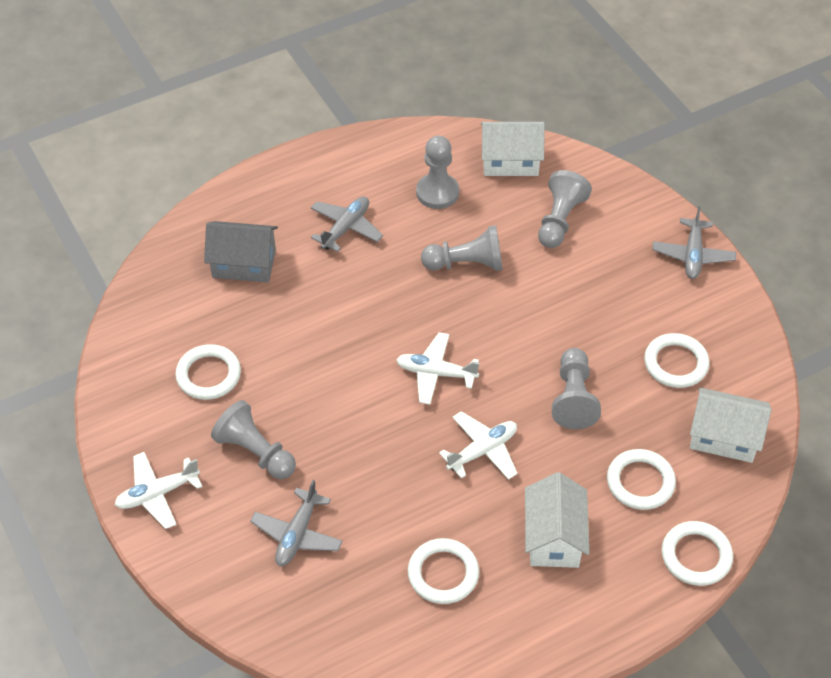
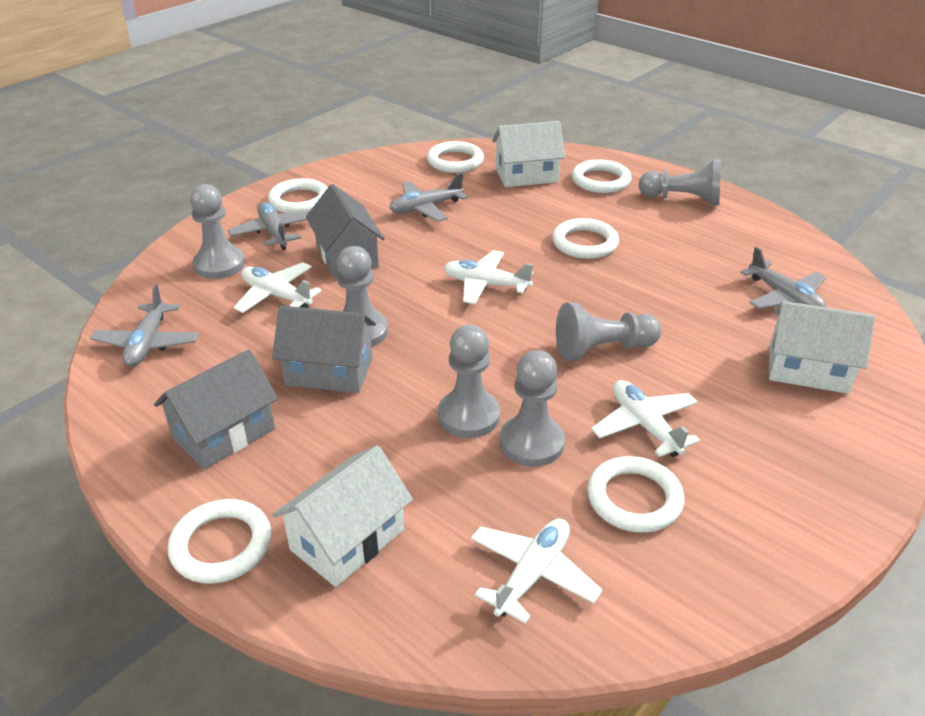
grey house: [204,221,278,282] = 1 -> [154,349,278,470] [272,305,376,393] [306,184,385,277] = 3
grey pawn: [211,400,296,479] [416,136,459,209] [421,225,503,271] [538,170,592,248] [552,348,601,429] = 5 -> [190,184,245,279] [337,246,388,347] [438,325,500,438] [500,350,565,467] [556,302,661,361] [639,159,721,205] = 6
grey plane: [250,480,343,566] [311,196,383,252] [652,206,736,279] = 3 -> [90,284,199,367] [228,202,309,250] [389,173,467,222] [740,247,827,309] = 4
white plane: [115,452,203,529] [396,332,480,405] [439,411,518,480] = 3 -> [233,262,322,313] [444,250,533,304] [471,519,603,624] [591,380,700,457] = 4
white ring: [175,344,241,400] [408,538,479,604] [607,449,676,510] [644,333,710,388] [662,521,733,586] = 5 -> [168,499,271,584] [268,178,328,213] [427,141,484,173] [552,218,619,259] [572,159,632,193] [587,456,684,533] = 6

